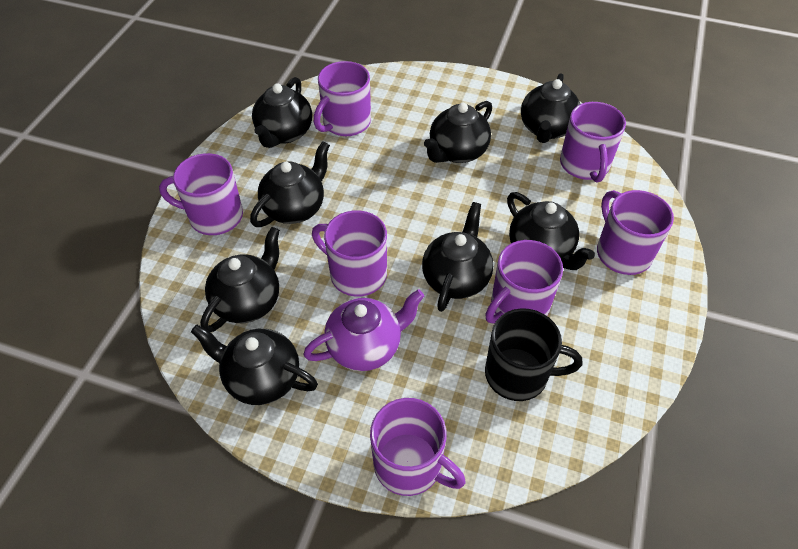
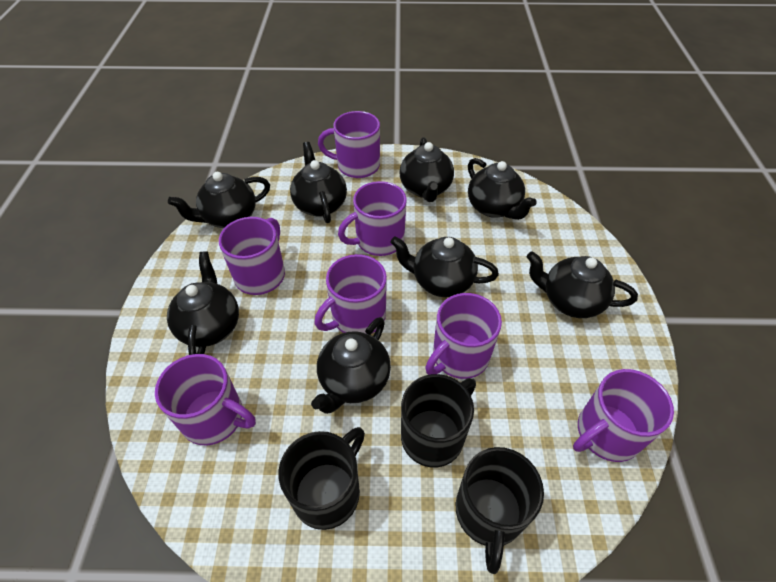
black mug: [485,308,582,401] = 1 -> [278,427,365,530] [401,374,476,467] [456,447,544,574] = 3
purple teapot: [303,289,425,371] = 1 -> none = 0

